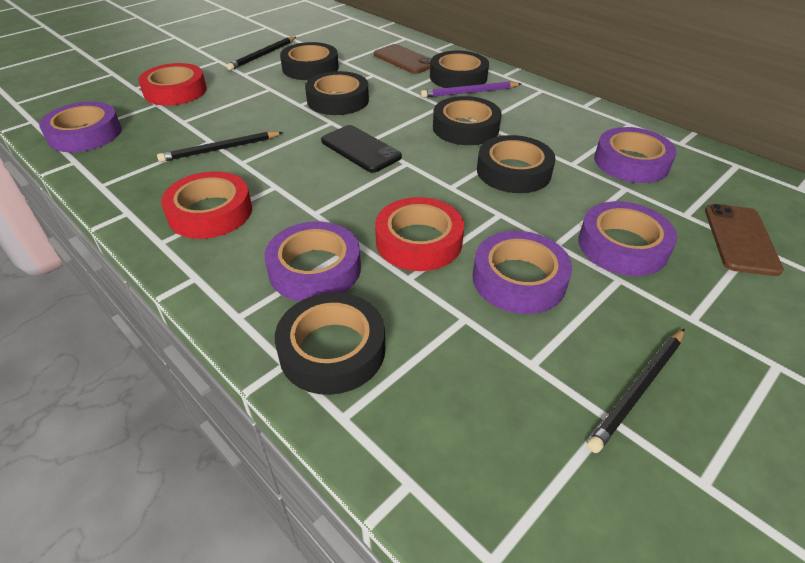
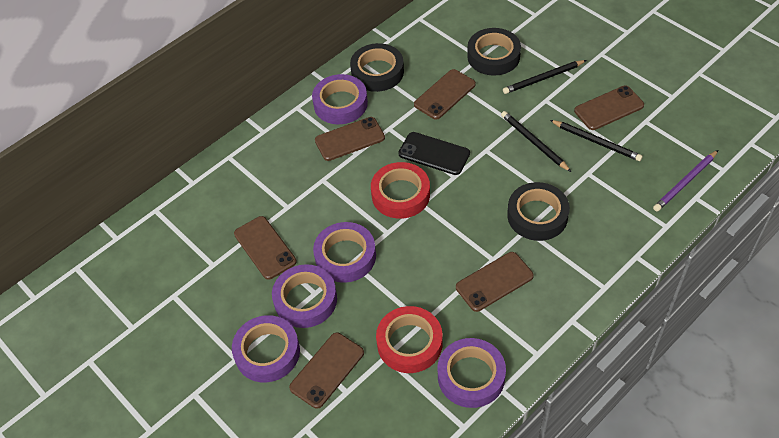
black tape: [275,292,385,395] [280,42,339,80] [305,71,369,115] [430,51,489,88] [433,96,502,145] [477,135,555,193] = 6 -> [350,43,404,92] [467,28,521,76] [507,182,570,241] = 3
brown phone: [374,44,431,74] [705,204,784,276] = 2 -> [234,216,297,280] [289,333,364,409] [315,117,385,161] [414,69,476,120] [456,252,534,312] [574,86,644,130] = 6
red tape: [138,63,207,106] [161,171,252,239] [375,197,464,271] = 3 -> [371,162,430,219] [376,306,443,373] = 2

